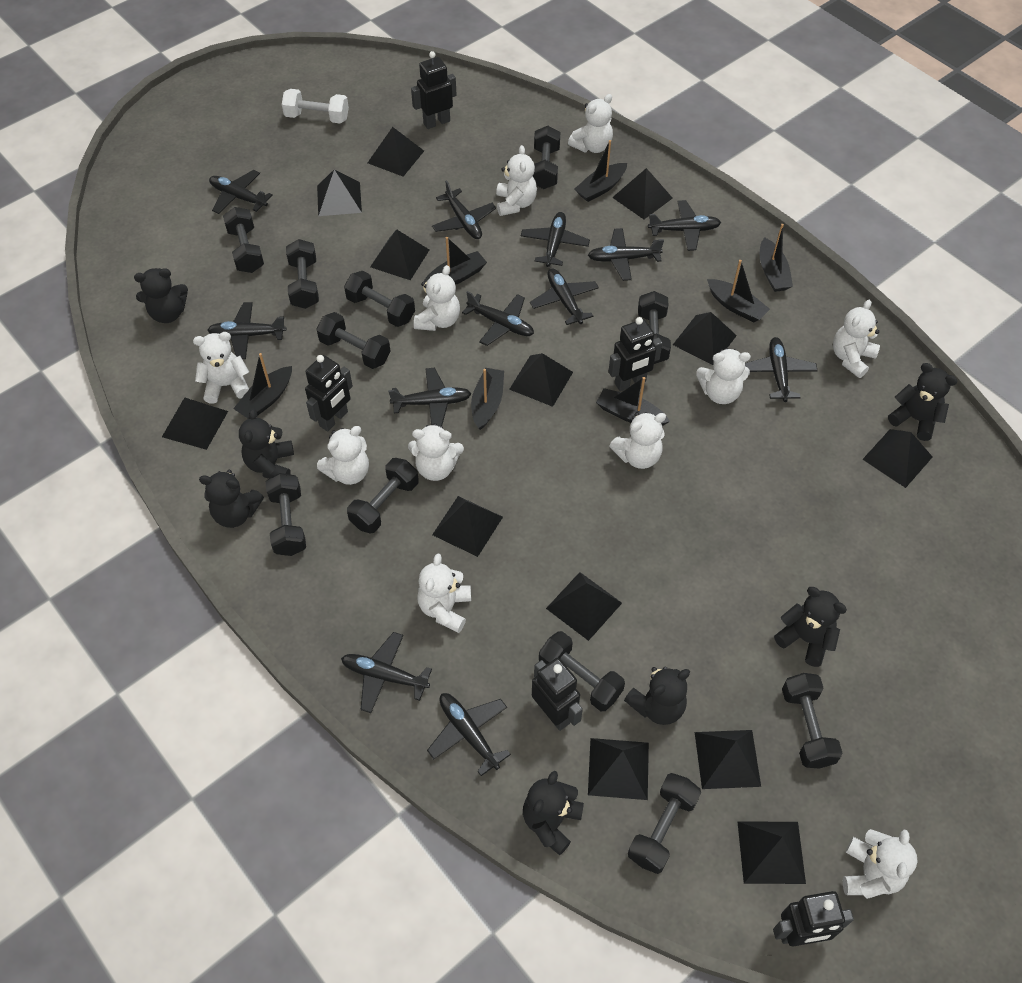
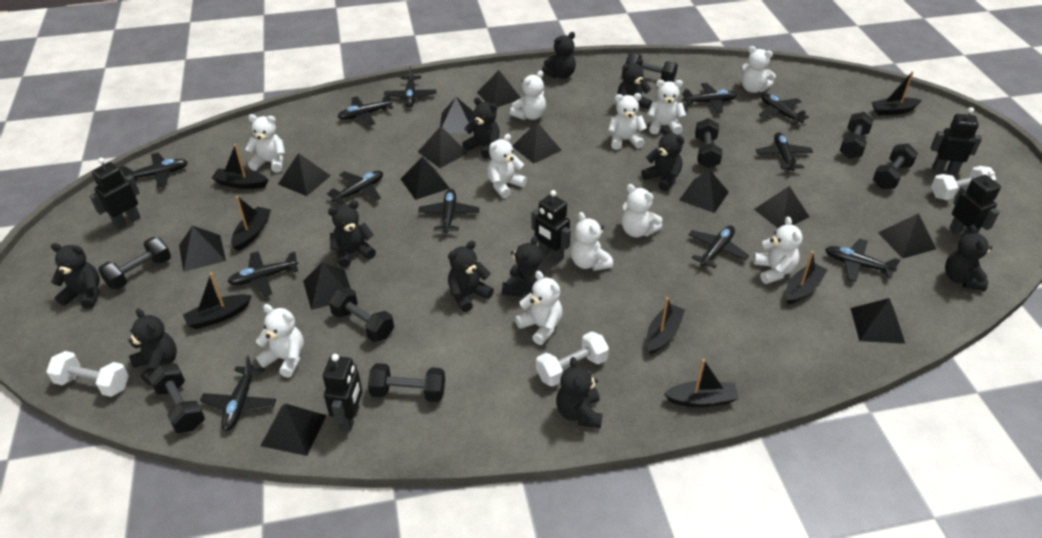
black dumbbell: [223,207,264,273] [266,473,306,556] [286,239,319,309] [317,312,391,369] [344,271,415,327] [347,458,419,533] [533,126,560,189] [539,631,625,711] [628,773,701,874] [638,291,671,364] [782,673,843,769] = 11 -> [98,237,171,290] [148,364,205,433] [329,287,394,342] [368,363,445,402] [626,53,678,82] [695,118,723,168] [840,112,874,159] [873,144,918,189] = 8
black teddy bear: [134,268,188,323] [199,470,264,528] [239,409,294,479] [523,771,584,855] [624,667,690,725] [774,587,847,667] [888,363,957,441] = 7 -> [51,243,100,309] [128,308,177,385] [328,200,376,268] [448,241,494,312] [463,97,500,159] [502,236,545,297] [542,32,576,79] [556,357,603,428] [618,58,652,110] [641,127,684,191] [945,225,992,291] = 11
white dumbbell: [282,89,349,124] = 1 -> [46,351,129,397] [536,331,609,387] [931,166,996,200] = 3

